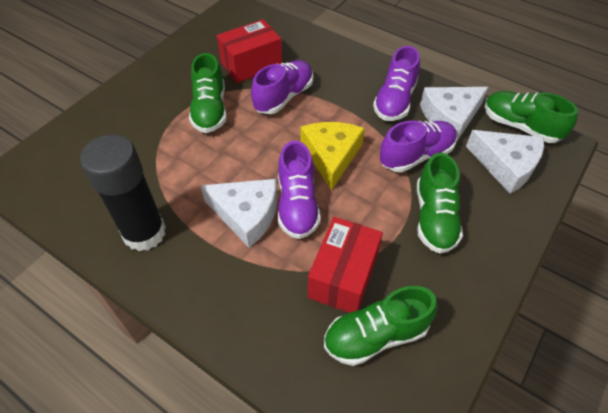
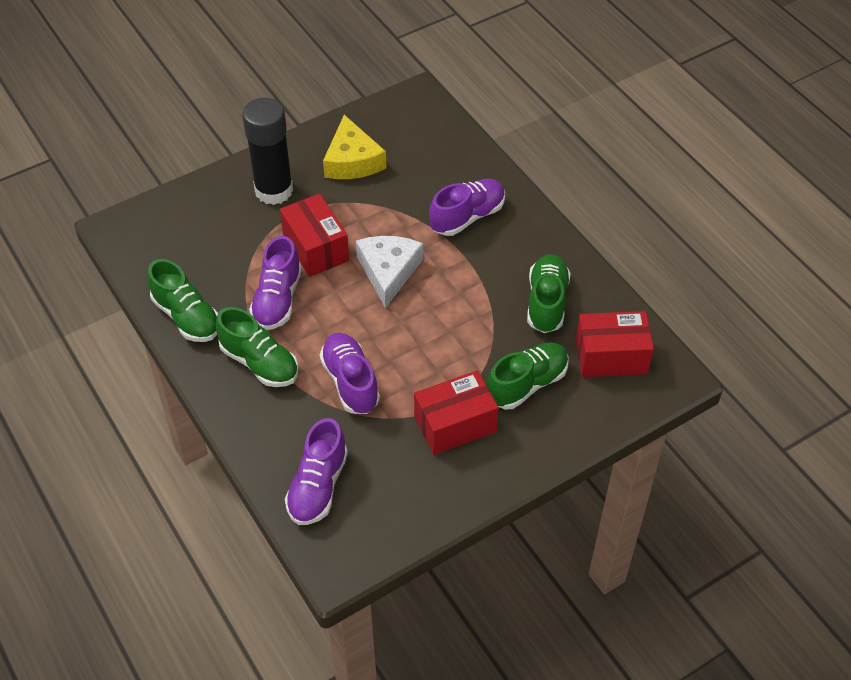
red box: [217,19,282,83] [308,217,383,313] = 2 -> [280,193,349,277] [414,370,499,455] [576,311,654,377] = 3
white cheese: [200,179,277,248] [420,87,488,142] [466,130,544,194] = 3 -> [356,236,423,308] = 1

